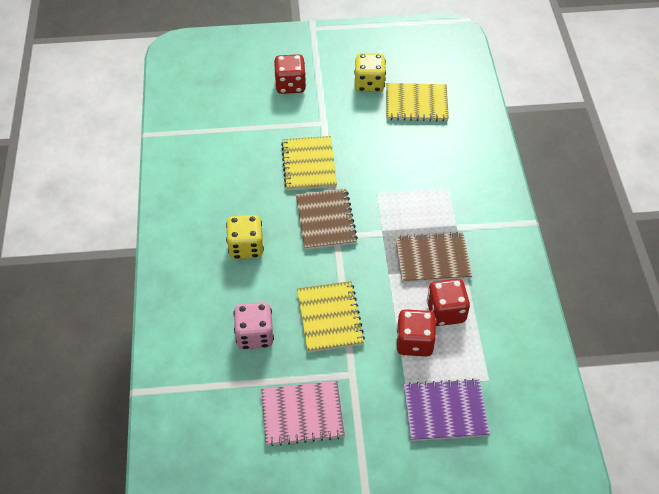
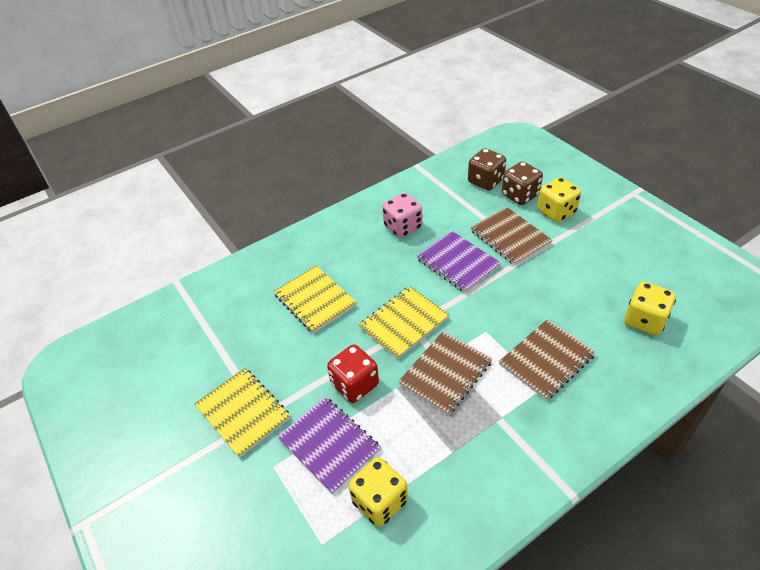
brown dice: none = 0 -> [468,148,506,190] [502,161,543,205] = 2
brown notebook: [296,188,358,250] [395,232,472,283] = 2 -> [398,331,492,415] [470,207,552,265] [499,319,596,401] = 3
pink notebook: [261,381,345,446] = 1 -> none = 0
purple notebook: [404,378,490,441] = 1 -> [277,397,381,494] [417,231,501,293] = 2
red dice: [274,54,306,94] [396,309,436,357] [427,279,470,326] = 3 -> [327,344,379,403] = 1
yellow dice: [226,215,264,259] [354,53,386,92] = 2 -> [349,457,408,527] [537,177,581,222] [624,282,676,335] = 3

